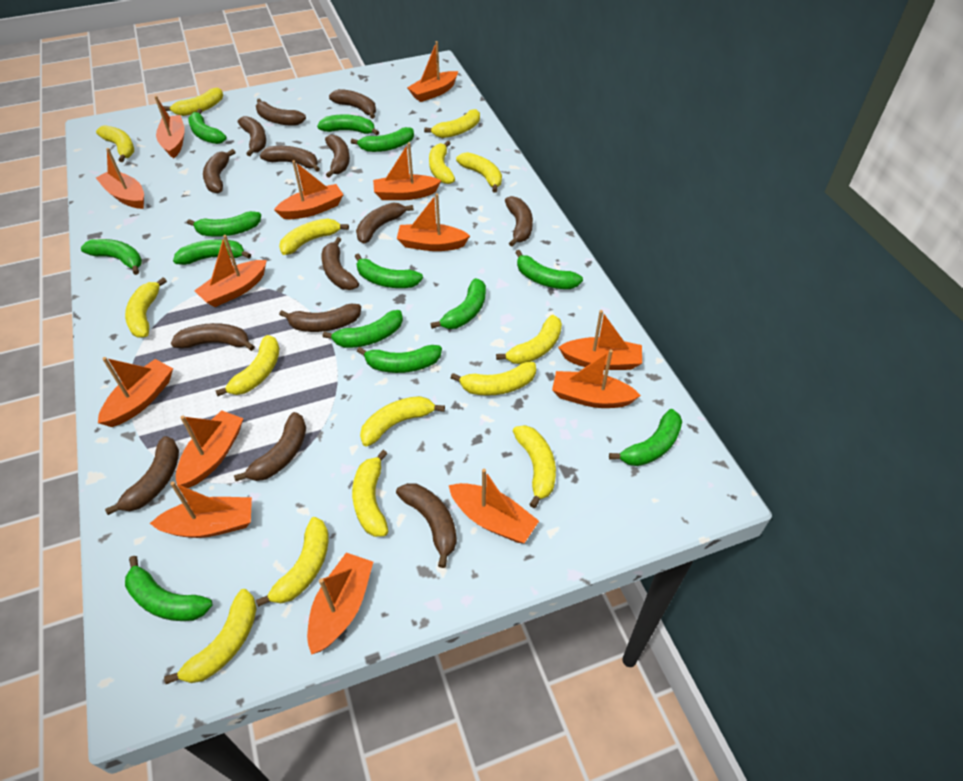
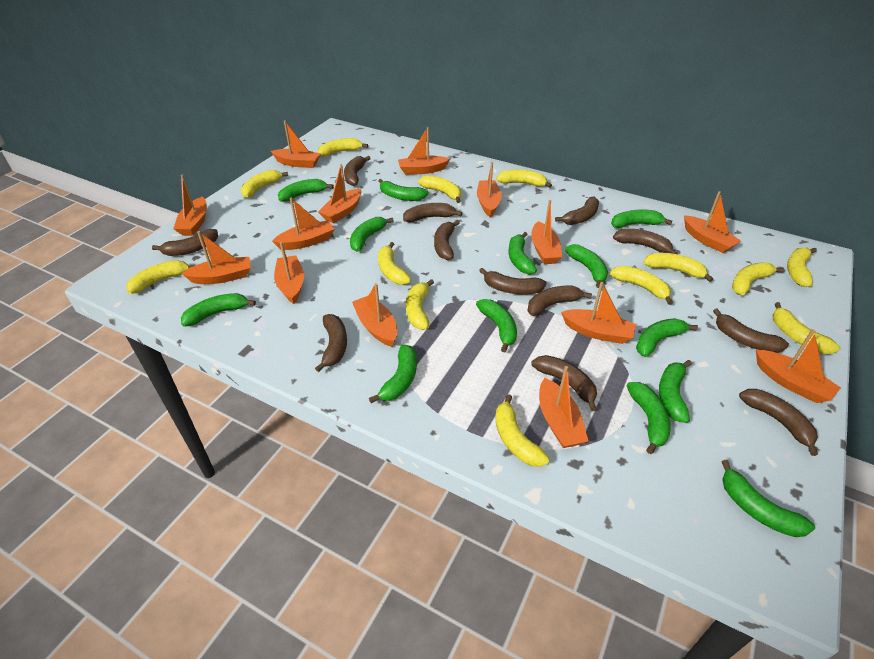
brown banana: [105,436,179,515] [171,323,255,351] [203,149,235,193] [234,412,306,481] [238,116,266,156] [256,98,306,126] [260,146,320,172] [279,304,361,332] [321,237,359,290] [325,135,350,178] [329,89,376,119] [356,203,414,244] [396,483,457,568] [505,196,533,246] = 14 -> [152,229,218,256] [315,314,347,372] [344,156,371,186] [403,203,462,222] [434,220,460,260] [479,268,547,295] [527,286,592,316] [532,355,597,411] [555,196,599,225] [613,229,678,254] [713,308,789,353] [739,389,818,456] = 12
yellow banana: [96,125,134,162] [125,277,167,338] [163,88,223,116] [164,589,257,684] [215,335,280,396] [256,517,328,607] [279,219,349,255] [352,450,388,537] [360,396,445,447] [424,109,480,138] [429,140,455,184] [451,362,536,396] [456,152,502,193] [496,315,562,364] [513,425,556,508] = 15 -> [126,260,195,294] [241,170,288,198] [318,138,368,156] [378,242,411,285] [406,279,434,330] [418,175,461,203] [495,394,550,467] [496,170,552,188] [610,266,673,305] [643,253,713,282] [732,262,784,295] [773,302,840,354] [787,247,817,287] = 13

